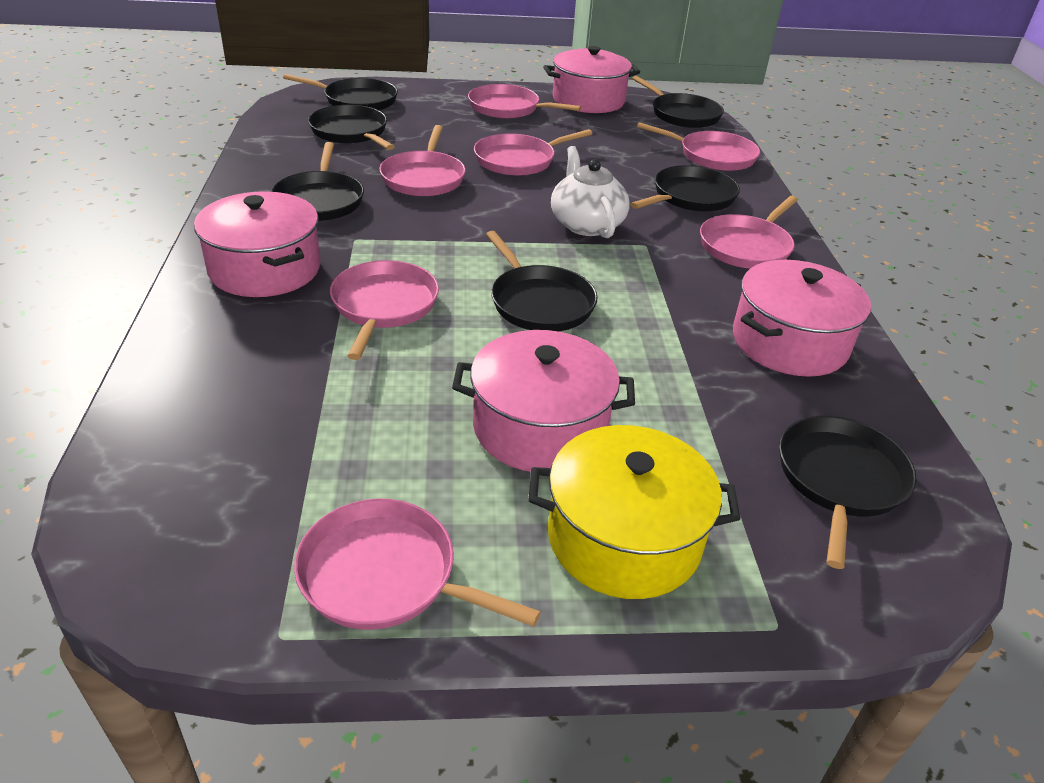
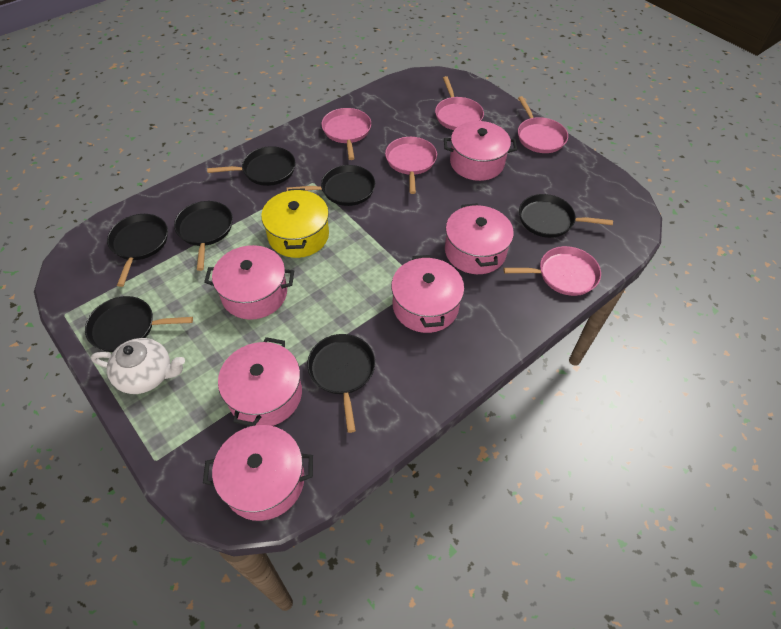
pink pan: [294,499,541,630] [330,260,439,360] [379,125,466,196] [468,84,581,119] [474,129,593,176] [637,122,760,171] [700,196,798,269] = 7 -> [321,108,371,160] [385,137,437,194] [435,76,484,130] [503,246,601,296] [518,96,568,153] = 5
pink pot: [194,191,320,297] [452,330,635,472] [543,46,640,113] [733,260,871,377] = 4 -> [203,425,313,521] [204,245,294,320] [218,337,302,426] [391,255,464,333] [444,121,517,181] [445,203,514,274] = 6

